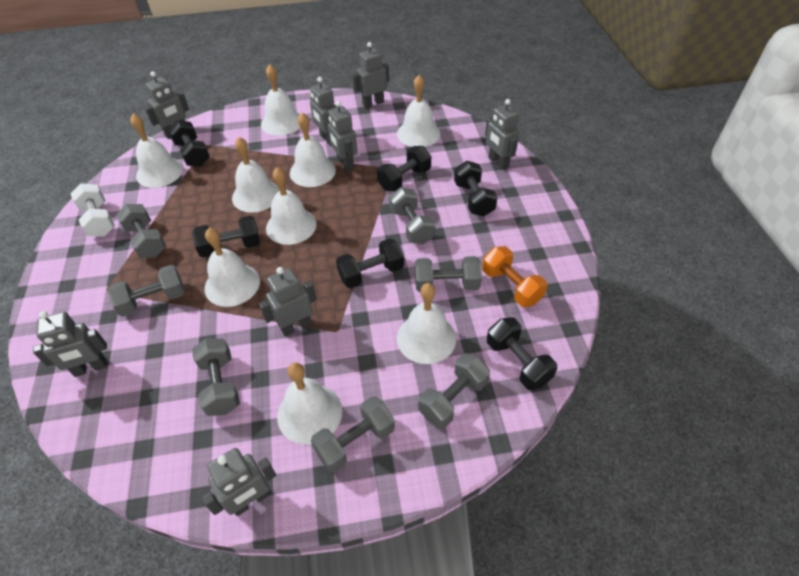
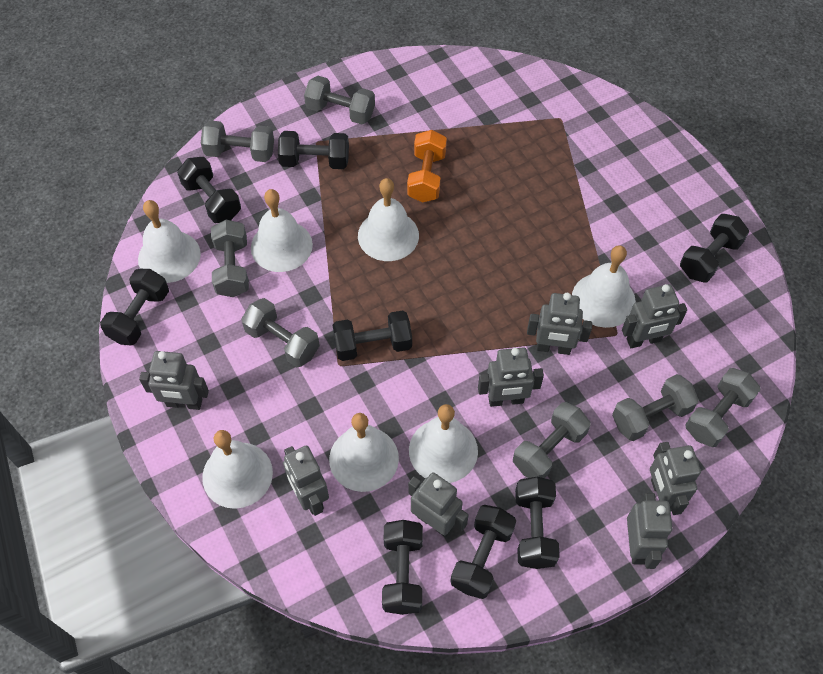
black dumbbell: [168,120,210,167] [192,216,260,258] [336,238,404,288] [377,146,431,191] [454,161,498,216] [487,317,557,390] = 6 -> [100,269,169,345] [177,157,241,223] [278,131,349,169] [333,310,412,361] [382,520,423,615] [451,505,516,599] [515,477,560,569] [680,214,749,282] = 8
white bell: [130,114,183,188] [205,228,260,307] [232,137,280,213] [261,64,300,136] [266,167,317,245] [277,362,342,445] [290,113,336,187] [397,75,440,147] [397,283,456,364] = 9 -> [138,200,201,283] [202,430,273,509] [251,189,313,272] [329,413,399,492] [358,178,419,261] [409,404,478,483] [572,245,636,328] = 7
white dumbbell: [71,183,115,237] = 1 -> none = 0

